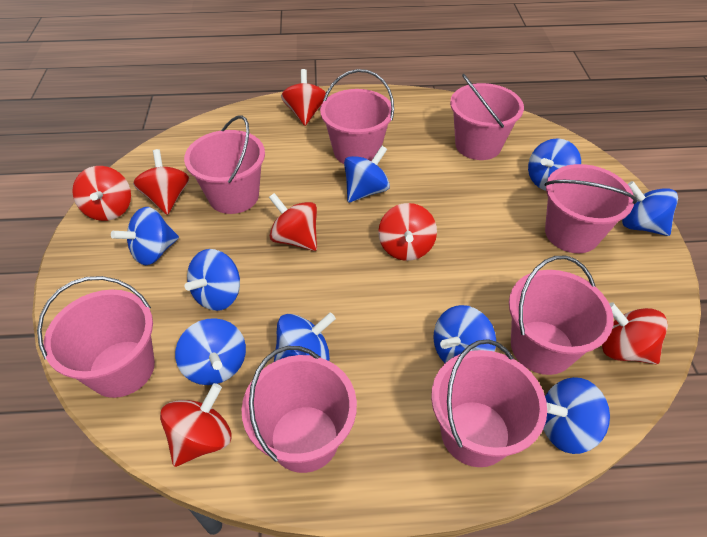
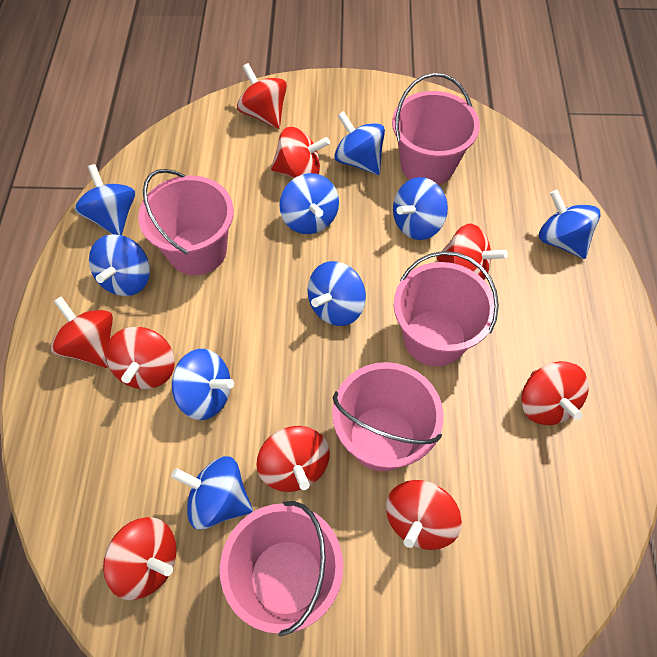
pink bucket: [37,276,155,398] [184,115,265,214] [242,346,357,473] [320,69,394,164] [431,339,547,467] [450,74,524,160] [509,256,613,375] [545,164,637,253] = 8 -> [138,169,234,275] [220,501,344,636] [332,362,444,471] [392,73,480,185] [394,251,499,366] = 5
red spinning top: [72,166,131,221] [133,149,189,215] [160,383,232,467] [269,193,317,251] [281,69,326,126] [378,203,437,261] [602,302,668,365] = 7 -> [51,296,113,368] [103,517,177,600] [106,327,175,389] [237,63,287,129] [256,426,330,492] [271,127,330,178] [386,480,462,550] [436,224,508,280] [521,361,589,425] = 9

